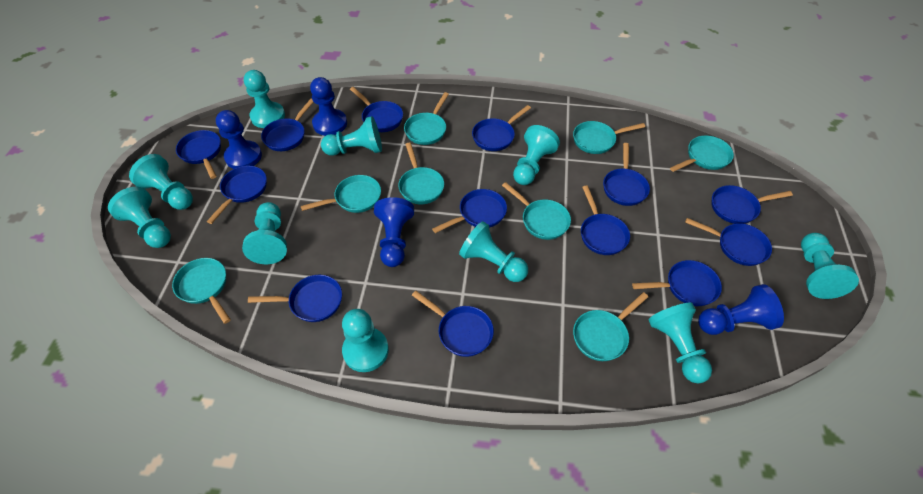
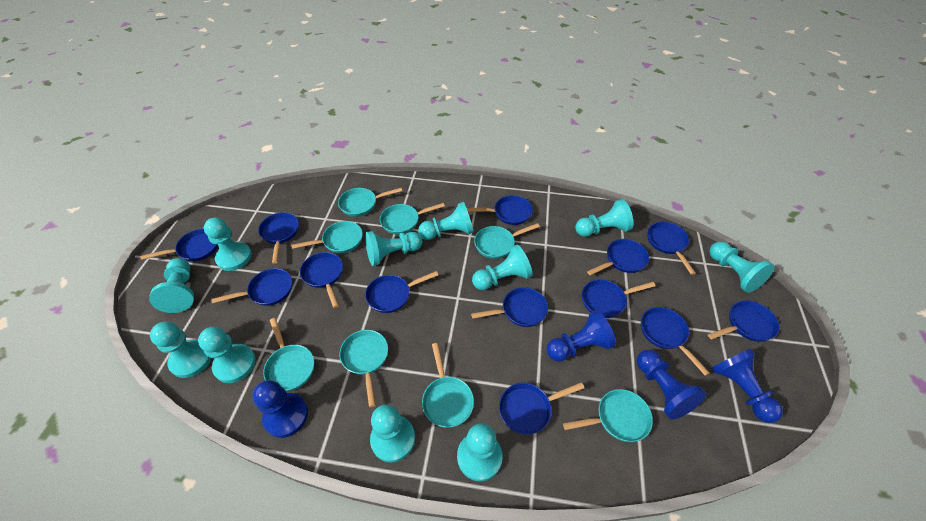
turquoise pawn: [108,187,171,248] [129,154,193,210] [242,202,287,264] [244,70,285,128] [321,116,382,156] [342,309,389,372] [459,221,528,282] [513,125,560,185] [648,303,712,384] [801,233,859,299] = 10 -> [149,258,194,313] [150,321,212,378] [198,327,256,383] [204,217,252,271] [365,231,422,266] [370,404,415,463] [418,202,474,240] [457,423,502,481] [472,245,533,290] [575,199,633,237] [709,242,774,293] = 11

